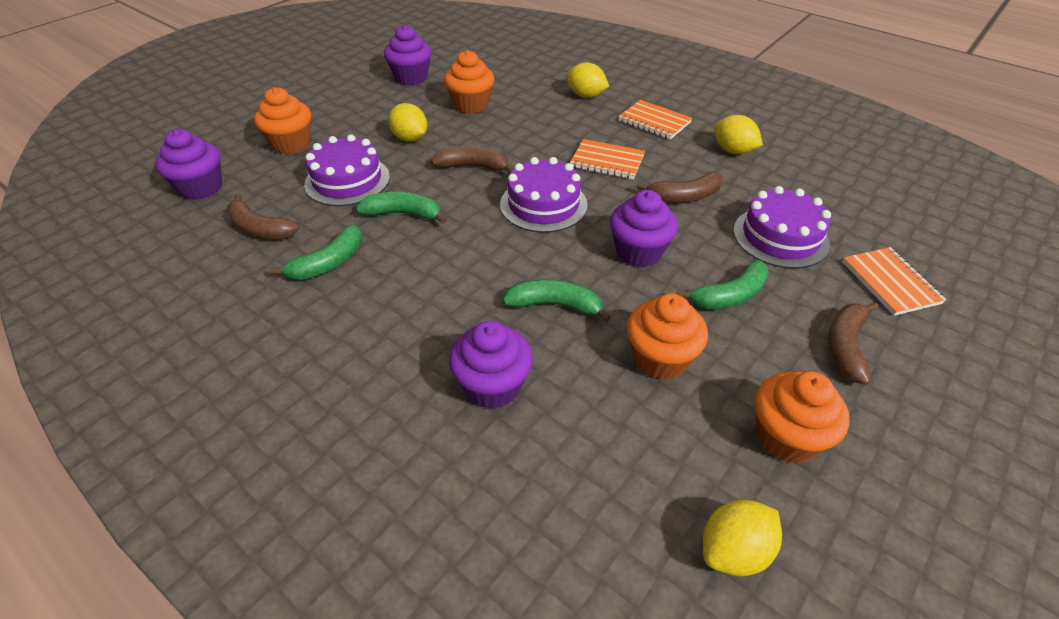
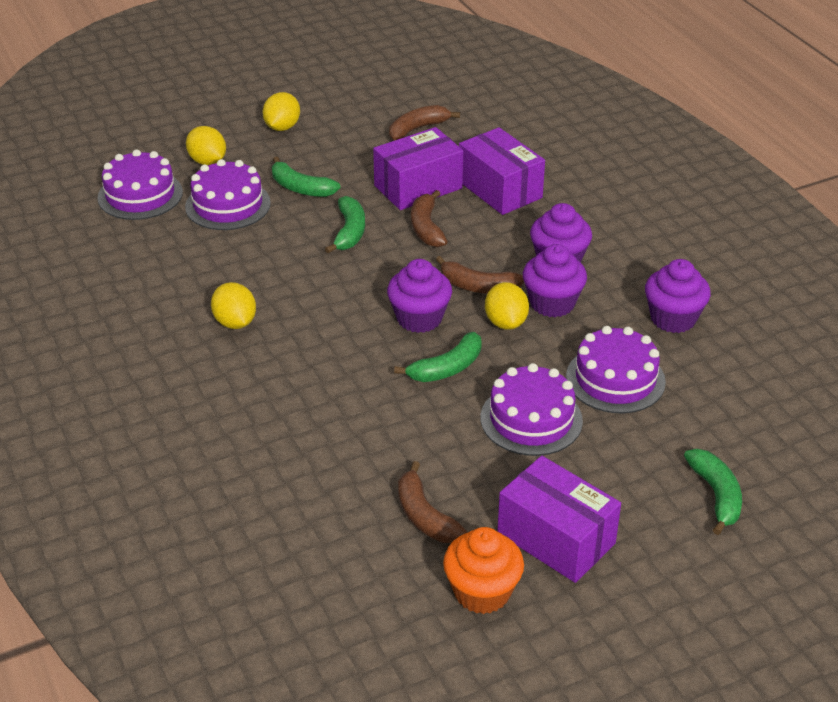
orange cupcake: [254,87,311,154] [444,50,494,114] [627,294,708,380] [755,371,850,463] = 4 -> [443,527,524,614] = 1
orange notebook: [570,139,645,179] [618,100,692,140] [843,247,947,316] = 3 -> none = 0
purple box: none = 0 -> [373,127,463,210] [459,127,545,215] [497,456,621,583] = 3
purple cake: [304,135,390,206] [500,157,588,233] [733,186,831,269] = 3 -> [97,149,183,220] [185,159,271,230] [481,363,583,456] [566,326,666,413] = 4

